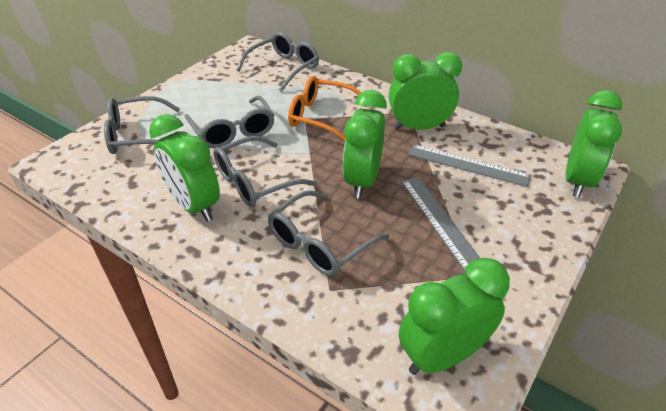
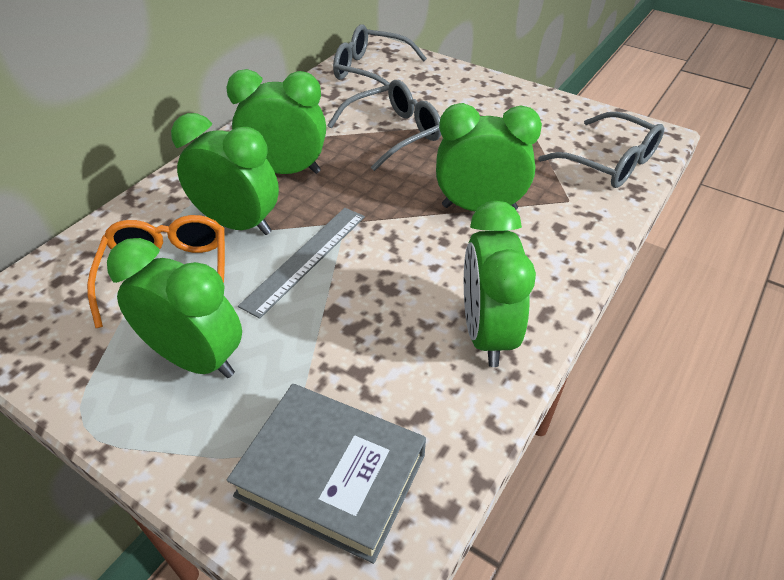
grey book: none = 0 -> [227,384,426,564] = 1
grey glasses: [104,96,180,154] [184,96,275,148] [213,136,317,207] [237,32,319,92] [268,190,389,276] = 5 -> [327,80,441,171] [333,24,427,85] [538,112,664,188] = 3
grey ruler: [401,177,480,272] [408,144,531,187] = 2 -> [238,208,365,319] = 1

